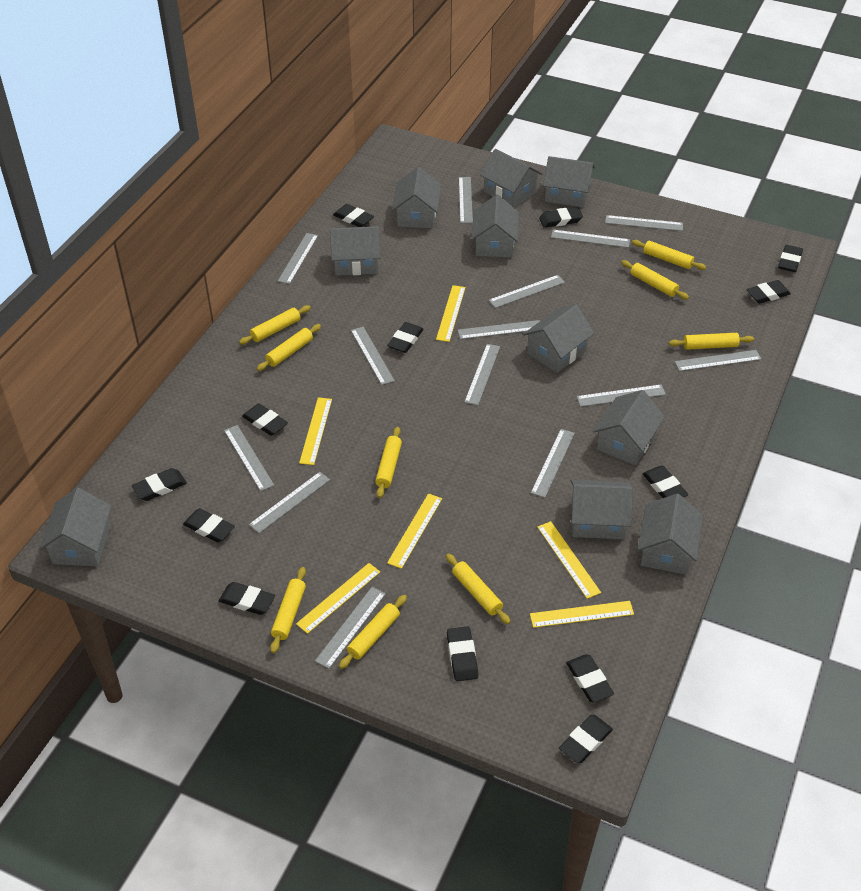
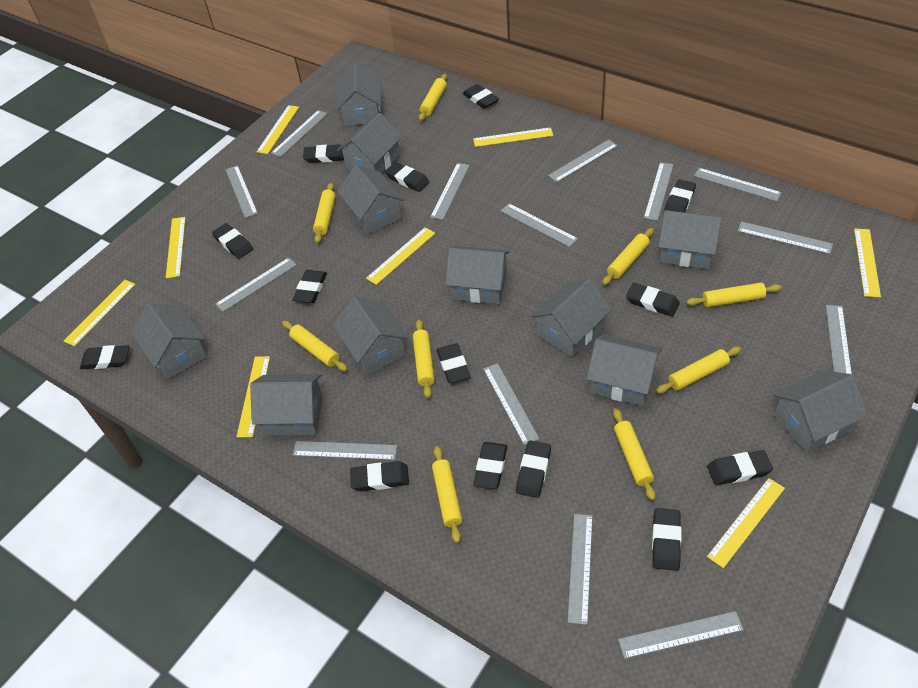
black eraser: [132,468,187,501] [183,508,235,542] [219,582,275,615] [242,404,288,436] [333,204,374,227] [387,322,424,353] [447,626,478,681] [539,207,583,228] [559,715,613,763] [566,654,614,703] [642,466,688,498] [746,280,791,304] [778,245,803,272] = 13 -> [80,345,130,369] [212,223,253,259] [293,270,327,303] [303,144,344,163] [350,461,409,491] [385,162,429,192] [436,343,471,383] [463,84,499,109] [473,442,507,489] [516,440,551,498] [626,283,680,317] [652,508,681,571] [664,179,696,213] [707,450,773,485] = 14
grey house: [39,488,111,566] [330,226,380,276] [392,167,441,228] [471,195,519,258] [480,149,542,208] [523,304,594,373] [543,156,595,208] [571,480,633,539] [593,390,665,465] [638,494,703,575] = 10 -> [131,303,207,379] [250,374,323,436] [333,296,409,375] [336,64,381,126] [337,113,402,173] [337,165,404,234] [445,246,510,304] [531,279,612,357] [586,334,662,406] [658,210,722,269] [773,370,868,452] = 11
yellow ruler: [296,563,380,634] [299,397,332,465] [387,493,442,569] [436,285,466,342] [530,601,634,628] [537,521,601,599] = 6 -> [64,280,136,346] [166,217,186,278] [236,356,270,437] [257,105,299,154] [366,227,435,285] [473,127,553,147] [707,478,785,568] [854,229,881,298] = 8

